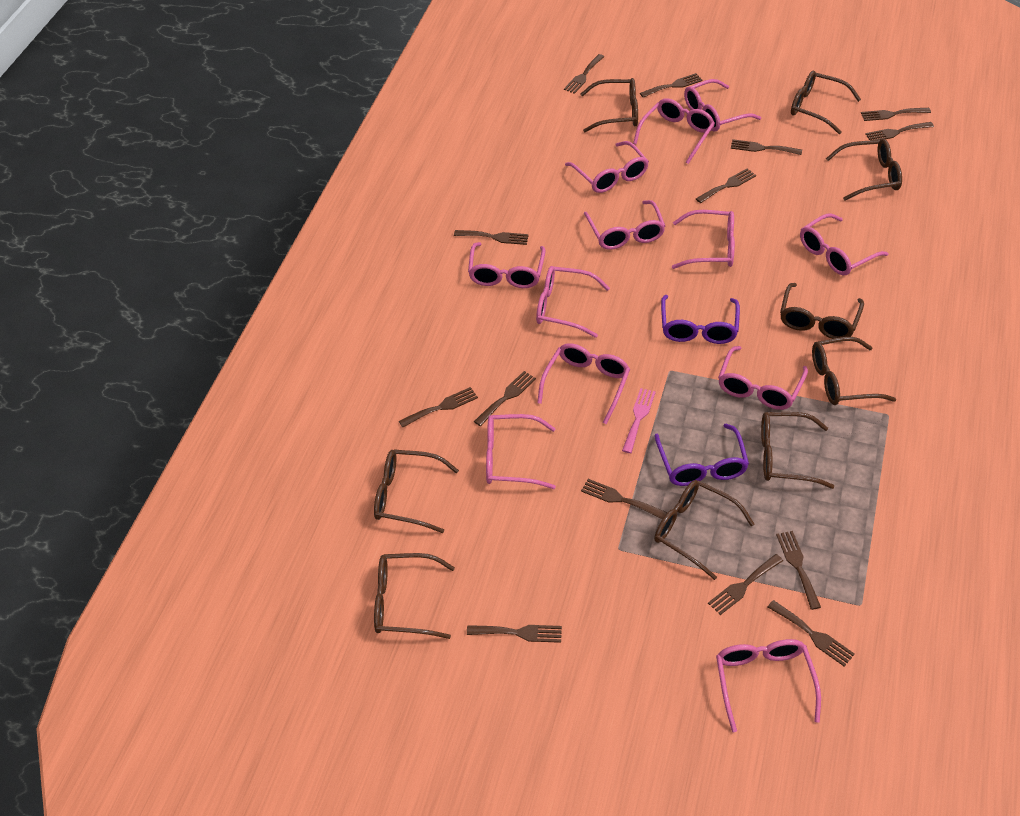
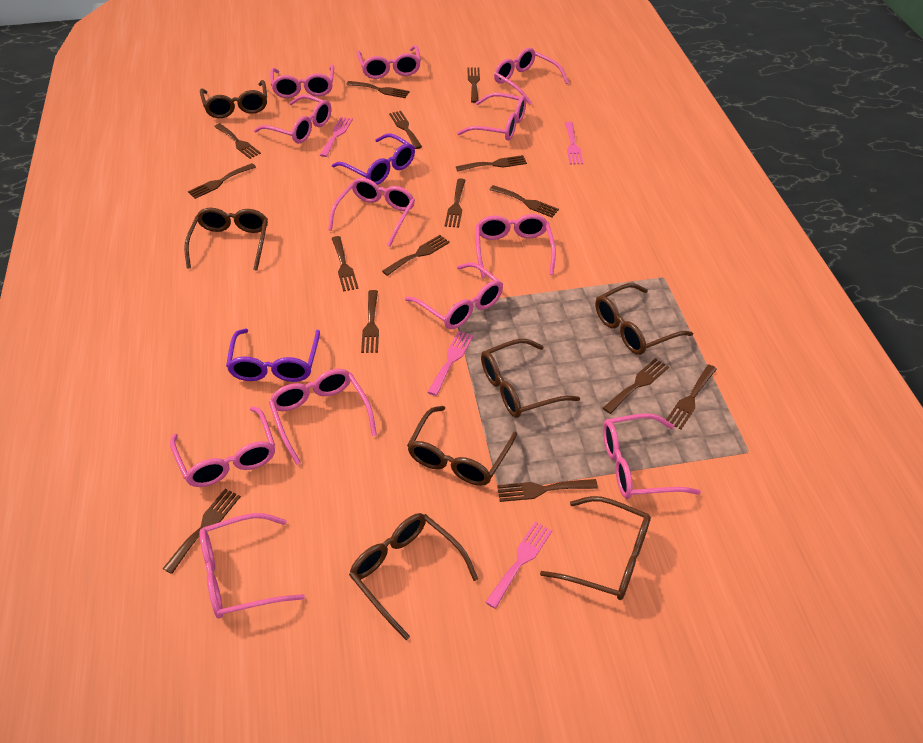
brown fork: [399,387,478,427] [454,230,529,245] [467,625,562,643] [474,371,536,426] [564,54,604,94] [581,479,667,519] [640,73,703,98] [696,168,756,203] [708,554,783,615] [731,139,802,155] [768,600,855,667] [776,531,821,610] [861,108,931,121] [865,122,934,141] = 14 -> [163,489,241,574] [188,163,256,199] [214,124,261,159] [332,236,359,292] [346,81,410,98] [361,290,379,353] [382,235,450,276] [389,111,422,149] [445,178,466,228] [456,155,527,172] [467,67,480,103] [489,185,559,217] [497,479,598,502] [603,358,669,414] [666,364,717,430] = 15
brown glasses: [374,449,459,533] [374,553,455,639] [581,78,638,132] [654,480,755,580] [761,412,834,489] [780,283,864,339] [791,71,861,134] [812,337,896,405] [826,139,902,201] = 9 -> [184,208,268,271] [200,80,267,118] [349,513,478,640] [407,406,517,486] [481,339,580,418] [540,496,651,600] [595,283,693,355] = 7
pink fork: [622,388,656,453] = 1 -> [320,117,353,157] [427,331,473,396] [485,521,552,609] [565,122,583,164] = 4

